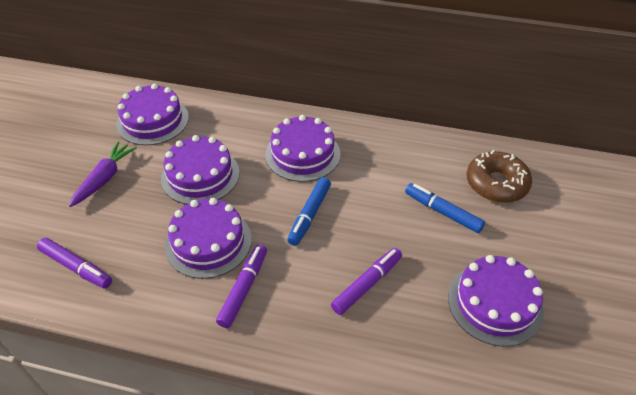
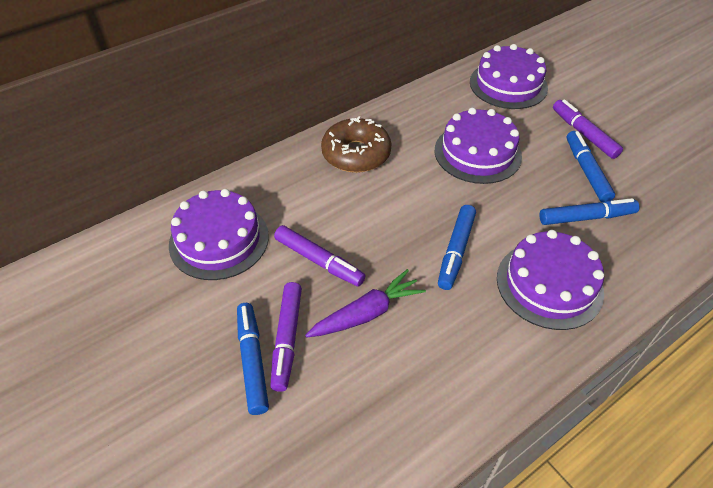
blue marker: [287,177,331,246] [405,183,485,233] = 2 -> [237,303,269,415] [438,205,476,290] [539,198,640,225] [567,131,615,202] = 4
purple cake: [116,84,189,145] [161,135,240,204] [165,198,252,279] [265,115,340,182] [448,255,544,347] = 5 -> [169,189,269,280] [435,108,522,184] [470,44,548,109] [497,230,604,330] = 4

